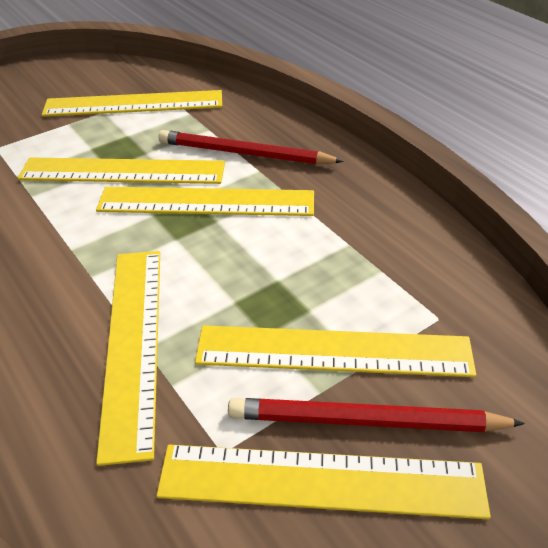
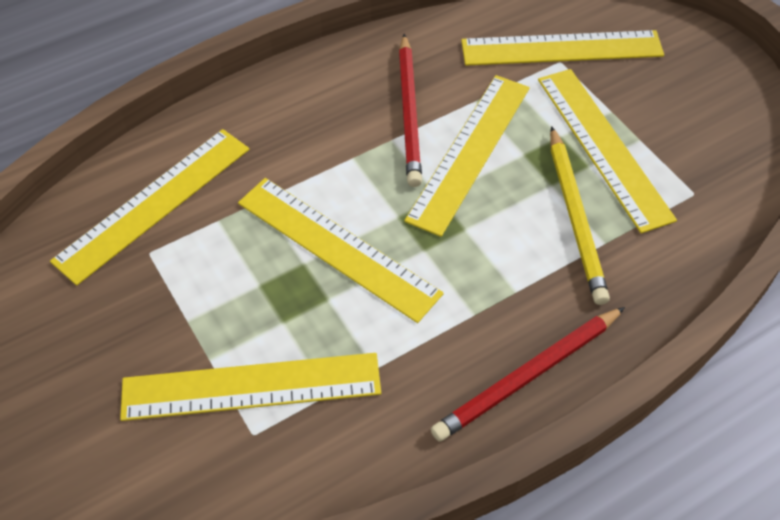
yellow pencil: none = 0 -> [550,126,610,305] = 1

